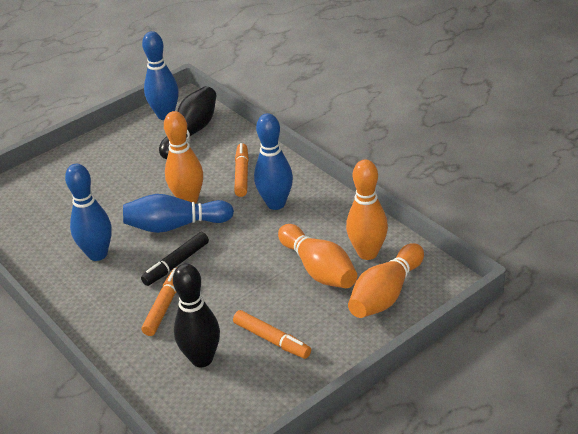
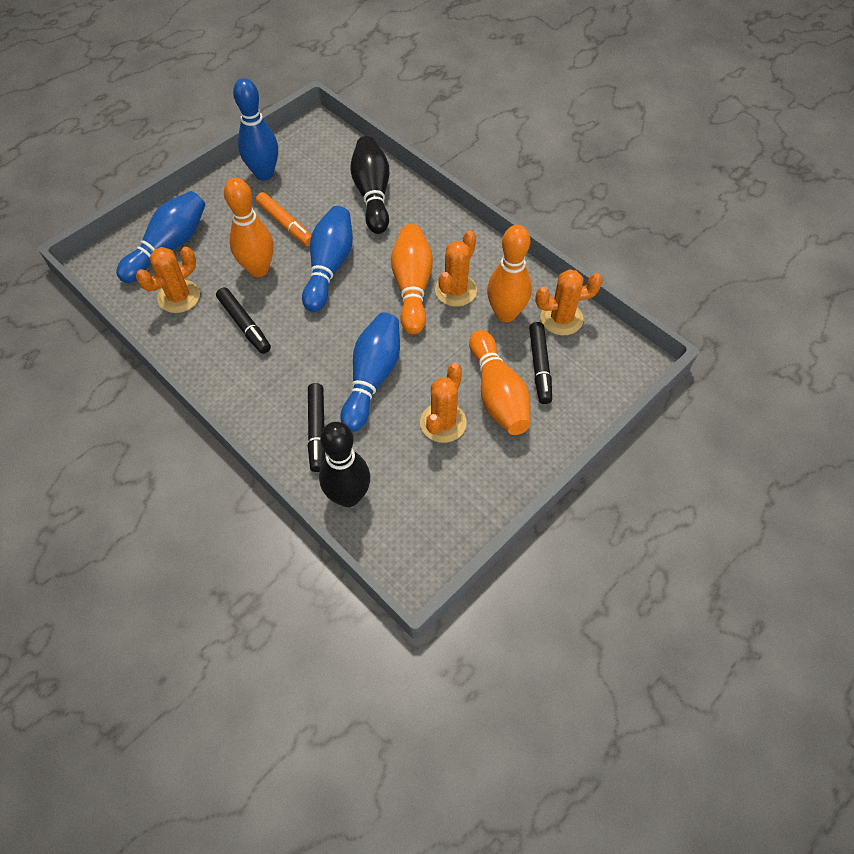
black marker: [141,232,209,286] = 1 -> [216,287,271,354] [308,383,325,472] [529,322,552,404] = 3
orange cactus: none = 0 -> [136,247,200,313] [420,363,467,443] [435,231,477,307] [535,269,603,335] = 4
orange marker: [141,268,176,336] [233,310,311,359] [234,143,249,197] = 3 -> [256,192,311,246] = 1

